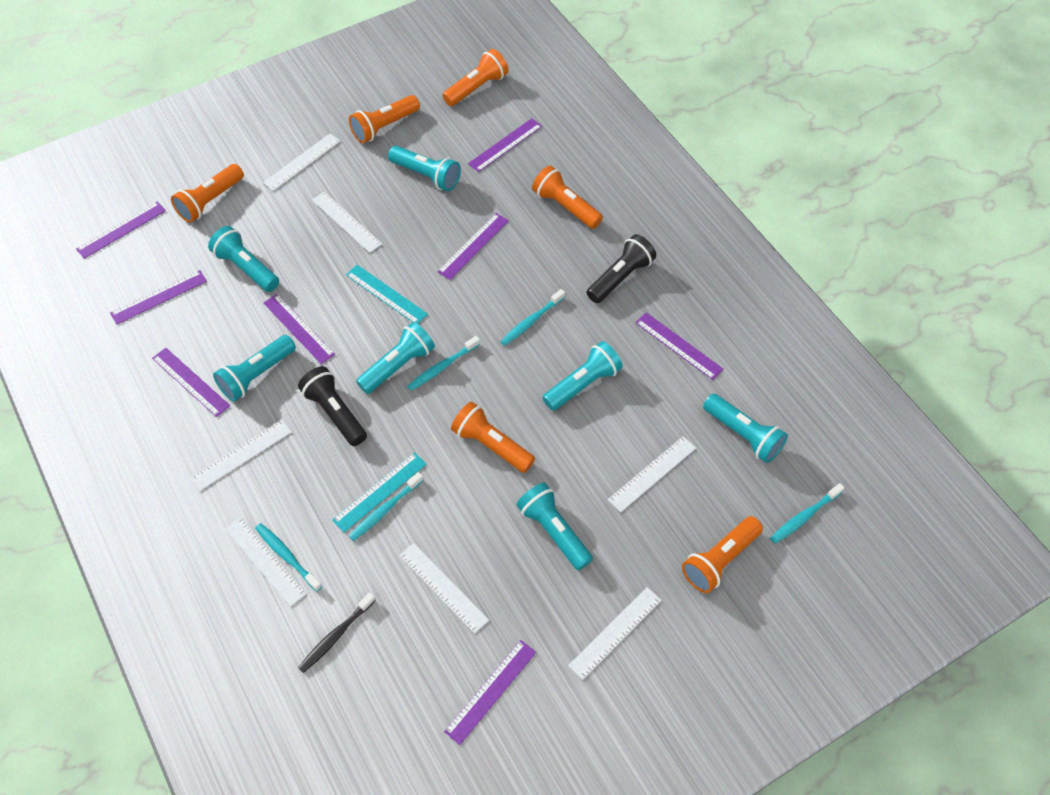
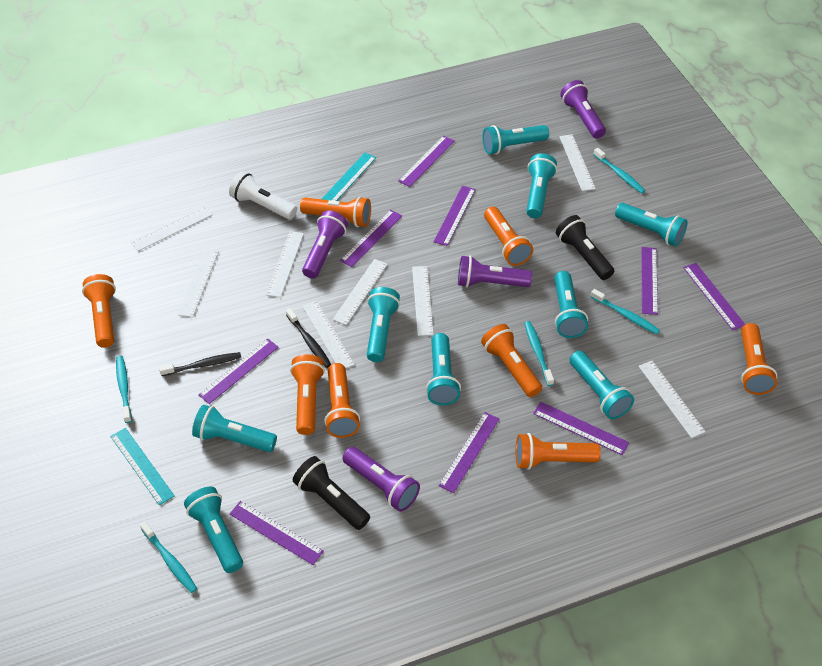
black toothbrush: [298,592,376,673] = 1 -> [159,352,241,376] [286,308,331,368] = 2
orange flashlight: [171,164,244,223] [349,95,420,143] [442,49,509,106] [451,402,535,473] [532,166,603,229] [682,516,763,593] = 6 -> [82,274,116,348] [290,354,325,435] [300,196,371,227] [324,363,360,438] [481,324,542,397] [484,207,533,266] [515,433,601,470] [741,323,777,395] = 8
purple flashlight: none = 0 -> [302,211,348,278] [342,447,420,512] [458,255,532,288] [560,80,606,139] = 4
purple ruler: [76,201,166,259] [110,270,207,325] [152,348,230,417] [263,294,335,364] [438,213,509,280] [444,640,536,745] [468,118,542,172] [635,312,724,380] = 8 -> [198,338,279,404] [230,501,324,565] [340,210,402,267] [398,136,455,187] [434,186,476,246] [438,412,499,493] [533,402,629,455] [641,247,658,315] [683,263,745,331] = 9
turquoise flashlight: [208,226,279,292] [213,335,296,402] [356,322,435,394] [388,146,461,191] [516,483,593,570] [542,341,623,411] [703,394,788,463] = 7 -> [184,487,243,573] [192,405,277,452] [367,287,400,362] [426,333,461,406] [482,125,549,154] [526,153,557,218] [554,271,588,338] [569,351,634,419] [615,203,688,247] = 9
white flashlight: none = 0 -> [229,171,297,219] = 1
white ruler: [191,420,292,491] [225,517,307,606] [263,134,340,191] [312,192,382,253] [399,543,489,634] [568,587,662,680] [608,436,696,512] = 7 -> [131,206,213,251] [178,249,219,317] [266,231,304,298] [302,301,355,368] [333,259,388,325] [412,266,434,336] [559,134,596,191] [639,361,706,438] = 8

